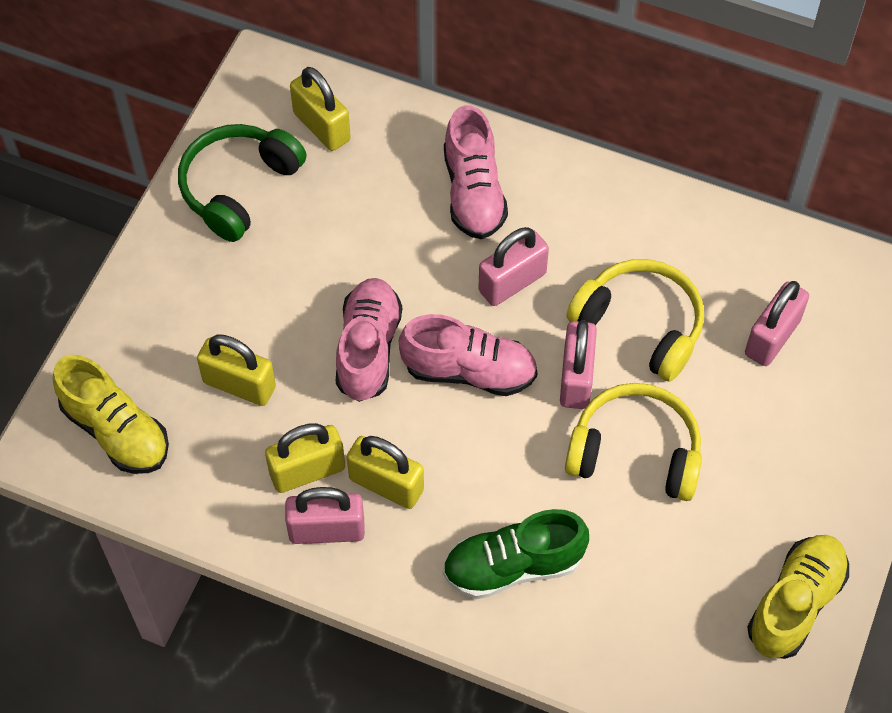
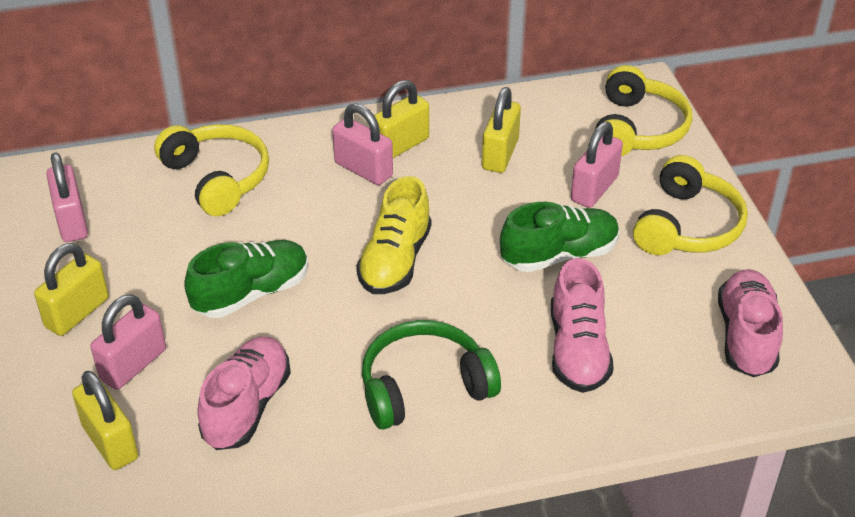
green shoe: [443,509,589,599] = 1 -> [184,240,309,318] [500,202,619,272] = 2
yellow headphones: [565,383,702,501] [567,259,704,382] = 2 -> [154,124,269,216] [595,65,692,156] [633,155,748,255] = 3
yellow shoe: [52,355,169,474] [747,535,849,659] = 2 -> [356,176,431,294] = 1

